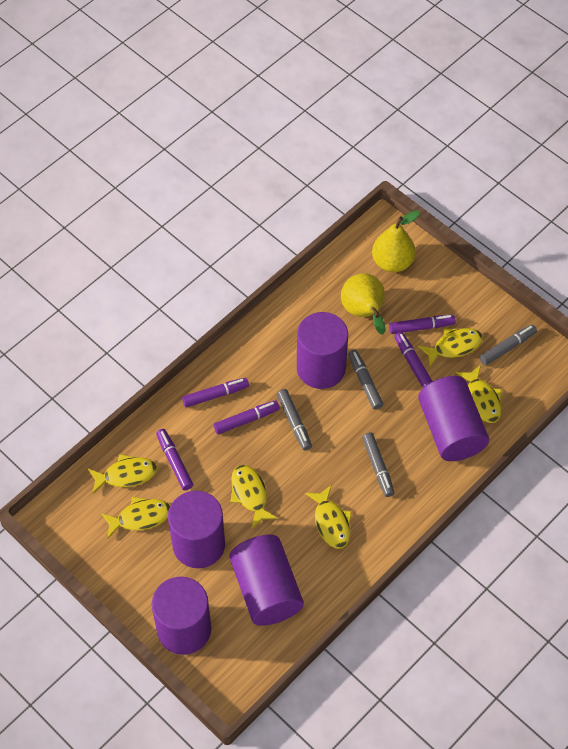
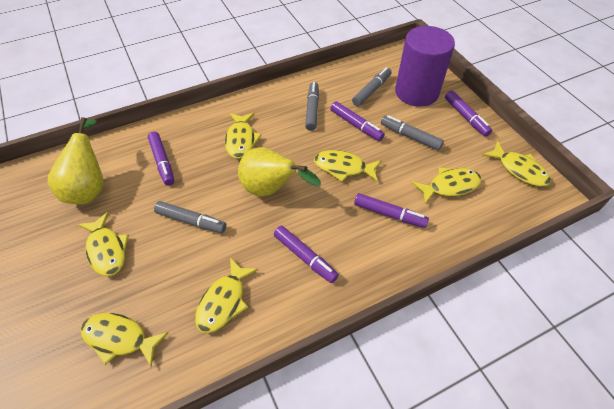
purple cylinder: [152,577,211,655] [168,491,225,568] [229,535,304,626] [297,312,348,389] [418,376,489,461] = 5 -> [395,26,455,107] = 1
yellow fish: [88,454,157,493] [101,496,170,538] [230,465,278,529] [305,485,352,549] [418,328,483,367] [456,365,502,423] = 6 -> [78,212,129,276] [80,313,169,367] [195,258,258,333] [225,113,262,159] [314,150,382,182] [412,167,482,204] [482,141,551,186] = 7

